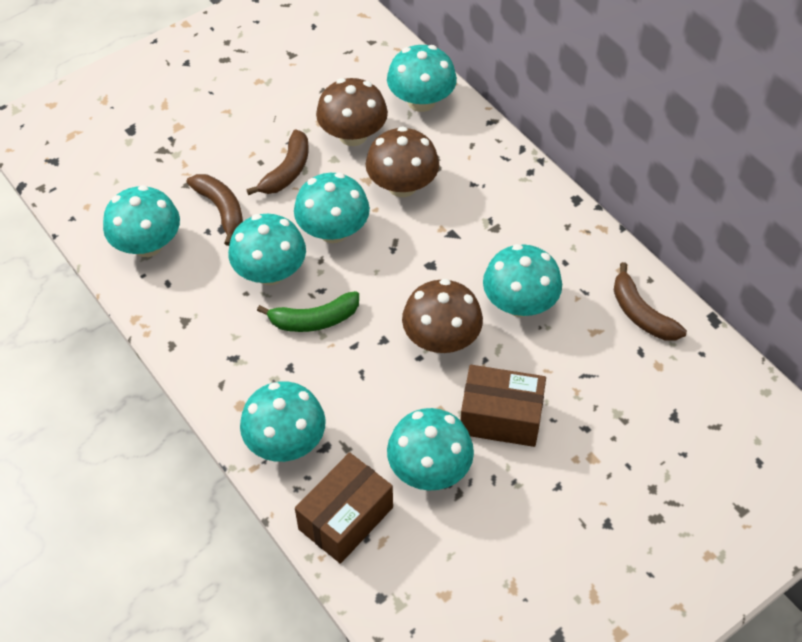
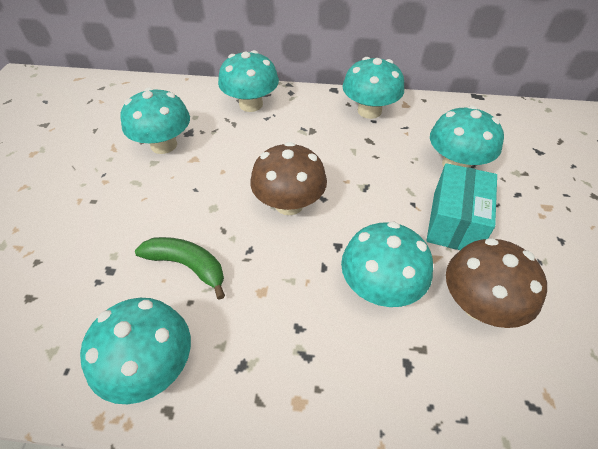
brown banana: [187,174,243,246] [246,129,309,195] [614,262,687,341] = 3 -> none = 0
brown box: [295,452,393,564] [460,365,546,447] = 2 -> none = 0
brown mushroom: [316,78,388,146] [366,126,439,197] [402,279,483,353] = 3 -> [250,142,327,215] [446,238,547,328] = 2
turquoise box: none = 0 -> [426,163,497,250] = 1
turquoise mushroom: [103,185,180,257] [228,214,306,285] [240,381,326,462] [294,173,370,243] [387,45,457,112] [387,408,474,491] [483,244,562,317] = 7 -> [80,298,191,404] [120,87,190,154] [218,50,279,112] [341,222,433,307] [343,57,404,119] [430,106,504,168] = 6

